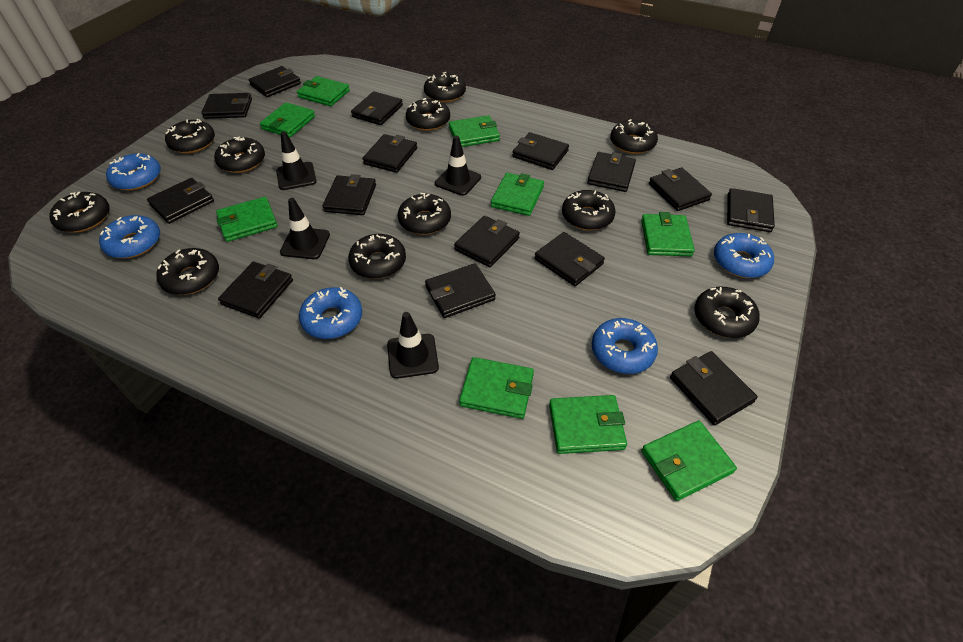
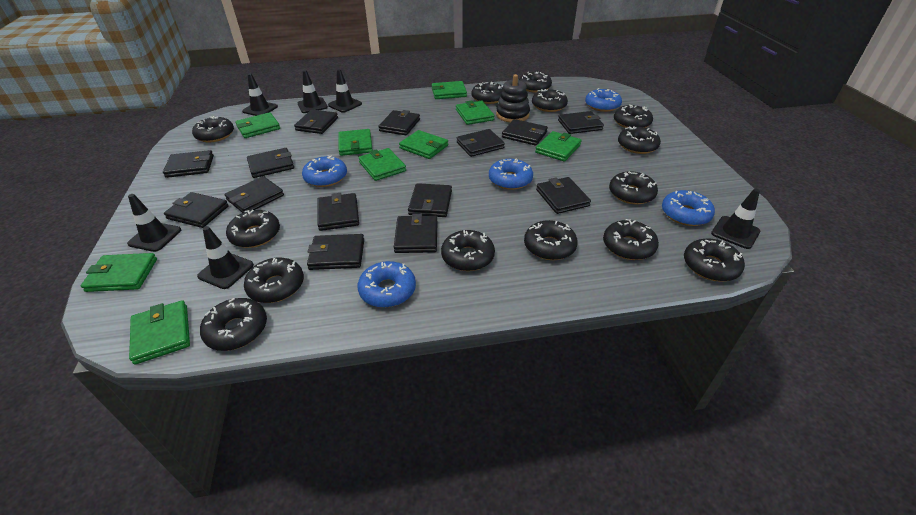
black donut: [49,192,110,233] [156,248,219,295] [165,119,215,154] [214,136,265,173] [348,234,406,279] [398,193,451,235] [406,98,450,131] [424,72,466,103] [562,190,616,230] [610,119,658,154] [694,286,760,338] = 11 -> [192,116,234,142] [200,298,267,351] [226,210,280,248] [244,258,304,303] [441,230,495,271] [472,82,503,104] [519,72,552,93] [524,220,578,260] [532,89,568,112] [603,219,659,260] [609,171,658,204] [614,105,653,128] [618,126,661,154] [684,238,745,282] = 14
black stacking toy: none = 0 -> [496,74,530,123] = 1
black traffic cone: [276,131,317,190] [280,198,330,259] [387,312,439,379] [435,135,481,196] = 4 -> [127,194,181,252] [197,226,254,289] [242,73,278,116] [298,70,328,113] [328,69,362,113] [711,188,760,249] = 6
black wallet: [147,178,214,224] [201,93,252,119] [218,261,293,319] [249,66,301,97] [323,174,376,215] [351,91,403,125] [362,134,417,173] [425,263,496,318] [454,216,520,267] [512,132,569,170] [534,232,605,286] [587,152,636,192] [649,167,712,211] [670,351,758,425] [727,188,775,232] = 15 -> [163,150,214,178] [164,192,229,228] [224,176,284,213] [247,148,294,178] [294,110,338,134] [307,234,364,270] [317,193,359,231] [378,110,420,135] [394,213,438,253] [408,183,452,217] [457,129,505,157] [502,119,548,146] [536,177,591,214] [558,111,604,134] = 14

